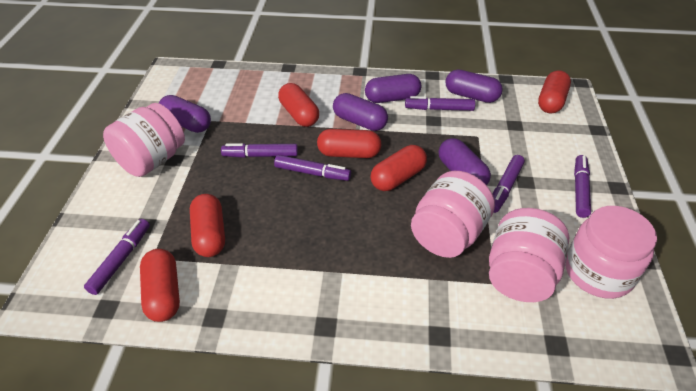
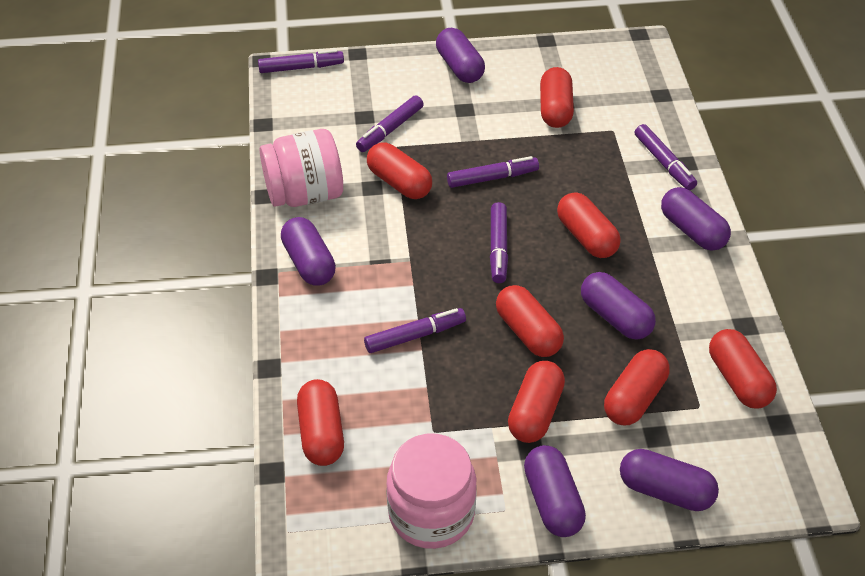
pink jar: [103,103,185,177] [411,171,495,258] [489,208,570,302] [566,206,657,299] = 4 -> [260,129,343,207] [386,434,477,549] = 2
purple capsule: [159,95,211,133] [333,93,388,131] [365,74,421,103] [439,138,491,185] [445,69,503,103] = 5 -> [281,217,336,286] [436,28,485,83] [524,445,586,537] [581,272,656,340] [620,449,719,511] [661,187,731,251] = 6
red capsule: [140,249,180,322] [190,194,225,257] [278,83,319,127] [317,129,381,158] [371,145,427,191] [538,70,571,114] = 6 -> [297,379,344,466] [367,142,432,199] [496,285,564,357] [508,361,565,443] [540,67,574,128] [557,193,621,258] [604,349,670,425] [709,329,777,409] = 8

